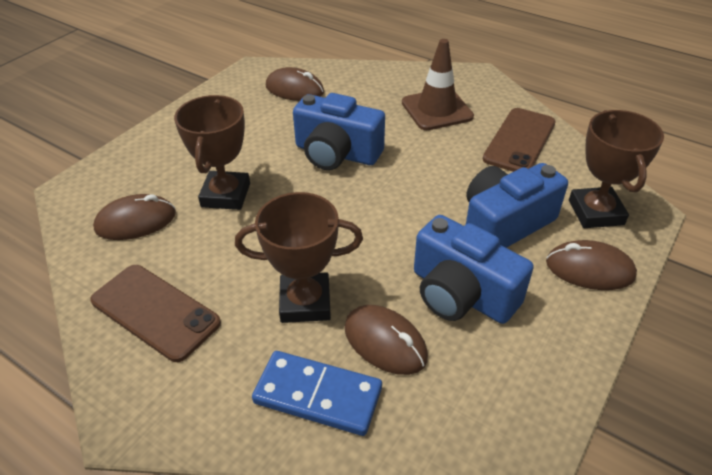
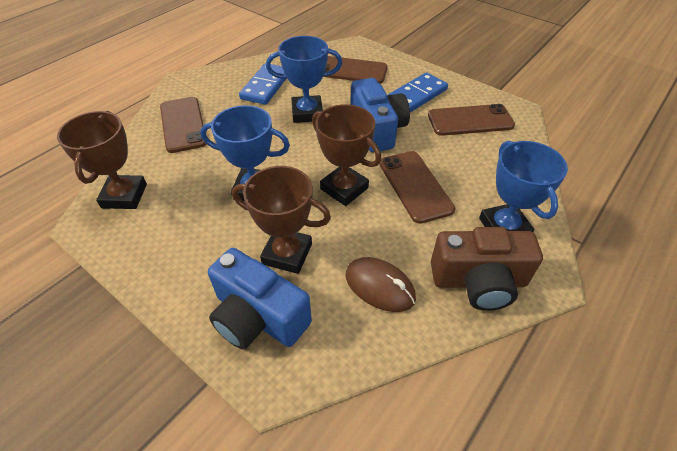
blue camera: [293,93,385,170] [414,215,534,324] [466,163,568,248] = 3 -> [208,248,312,350] [351,78,410,152] = 2
blue domino: [252,351,382,436] = 1 -> [239,63,287,105] [388,72,448,112] = 2
blue trophy: none = 0 -> [200,105,290,201] [266,36,342,123] [479,141,568,232] = 3
brown camera: none = 0 -> [431,227,543,311] = 1
brown mouse: [93,194,176,240] [266,67,324,101] [344,305,428,375] [546,240,637,290] = 4 -> [346,257,416,312] = 1
brown phone: [90,265,221,362] [483,108,556,172] = 2 -> [160,97,207,153] [323,56,388,84] [379,151,455,224] [428,104,515,136] = 4
brown traffic cone: [402,39,474,130] = 1 -> none = 0

